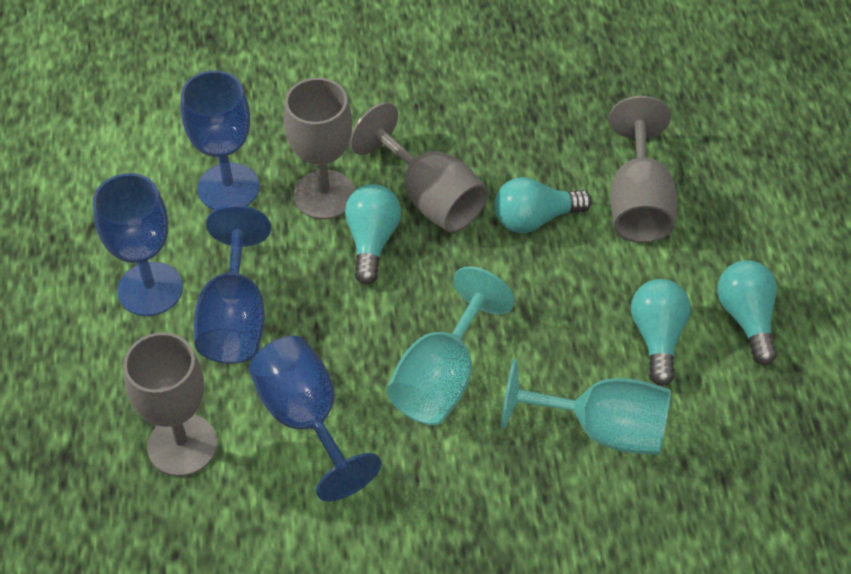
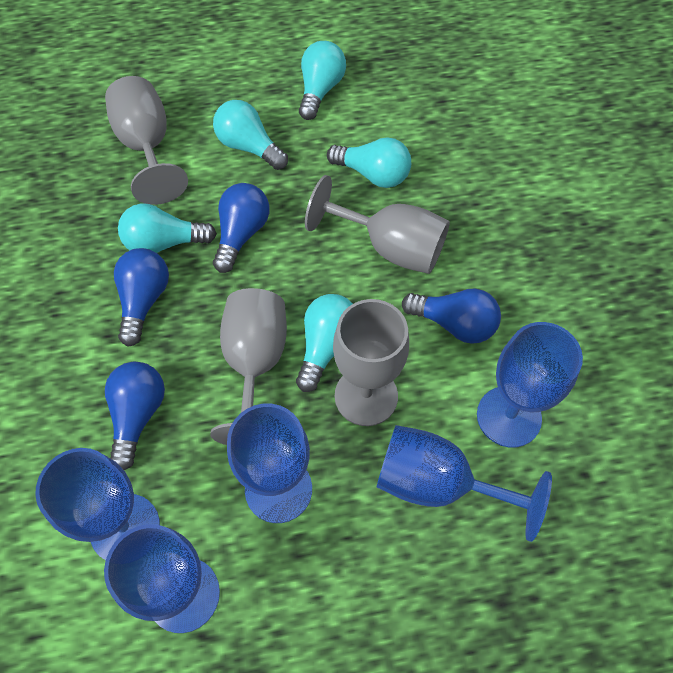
blue goblet: [93,173,183,316] [181,70,260,210] [194,205,271,363] [249,336,382,502] = 4 -> [35,448,160,560] [104,524,220,633] [227,404,312,523] [377,425,552,542] [477,322,583,448] = 5
blue light bulb: none = 0 -> [105,362,165,470] [114,248,169,346] [213,183,269,273] [402,289,501,344] = 4
turquoise goblet: [387,266,515,425] [501,359,671,455] = 2 -> none = 0
turquoise light bulb: [345,184,401,284] [495,177,592,233] [631,279,691,386] [717,260,777,365] = 4 -> [118,204,217,253] [213,100,288,170] [296,294,353,392] [299,41,346,120] [327,137,411,188] = 5

